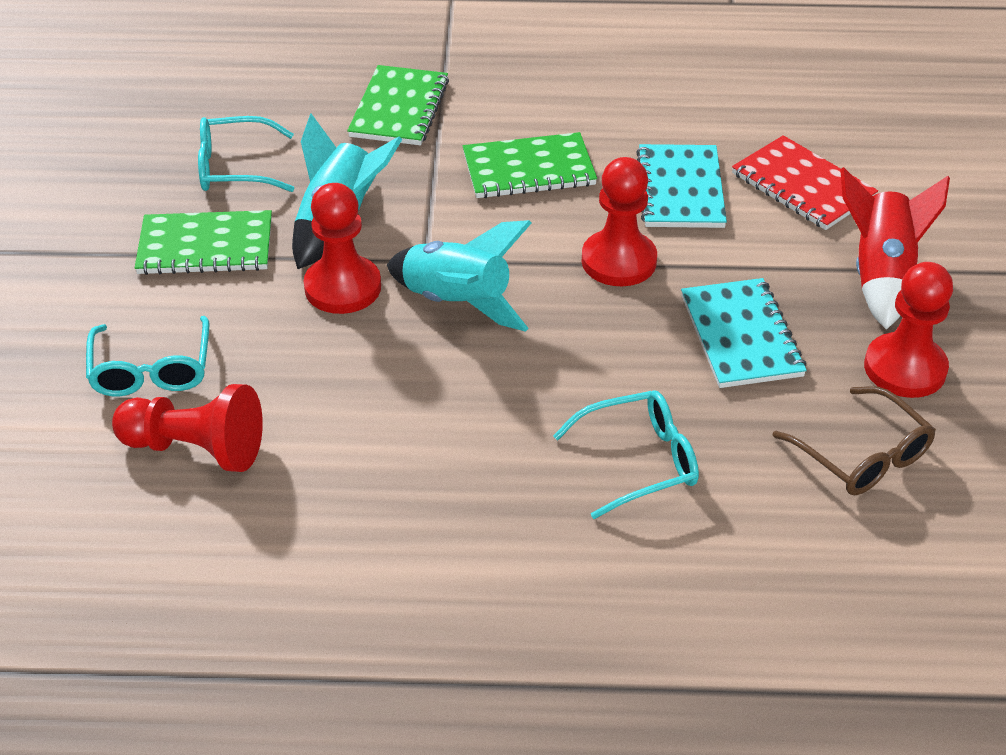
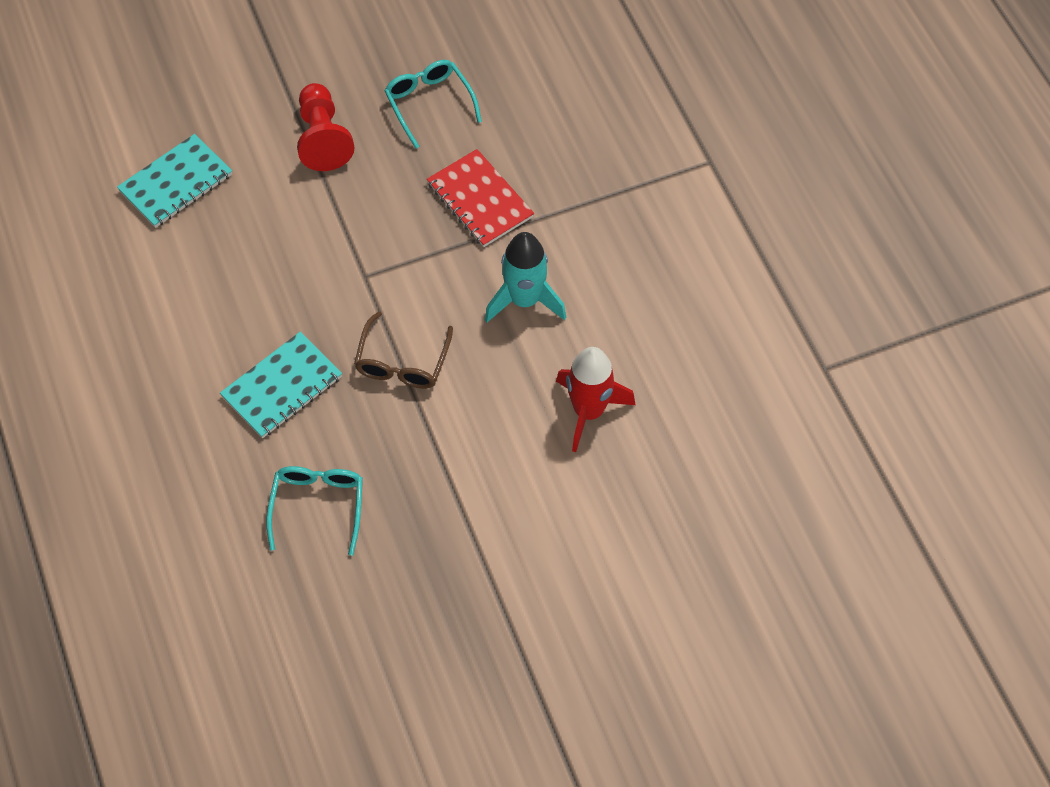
green notebook: [135,210,272,275] [347,65,449,145] [463,132,597,198] = 3 -> none = 0
red pawn: [112,384,263,472] [304,183,381,314] [582,157,657,286] [864,262,953,398] = 4 -> [297,83,354,171] = 1
turquoise glasses: [86,316,209,396] [198,116,295,192] [553,390,699,519] = 3 -> [267,466,363,556] [384,60,482,149] = 2
turquoise rocket: [292,114,402,269] [387,220,532,332] = 2 -> [485,232,566,322] = 1

